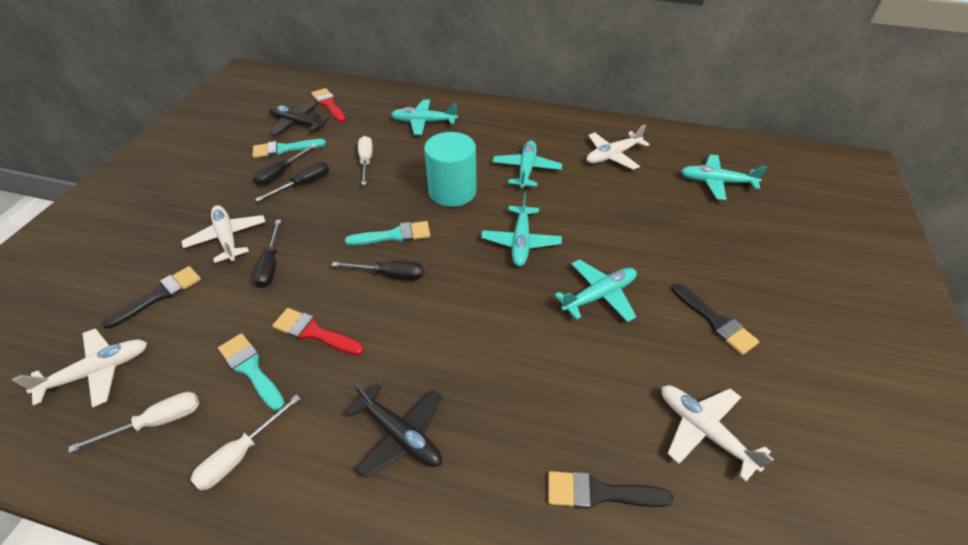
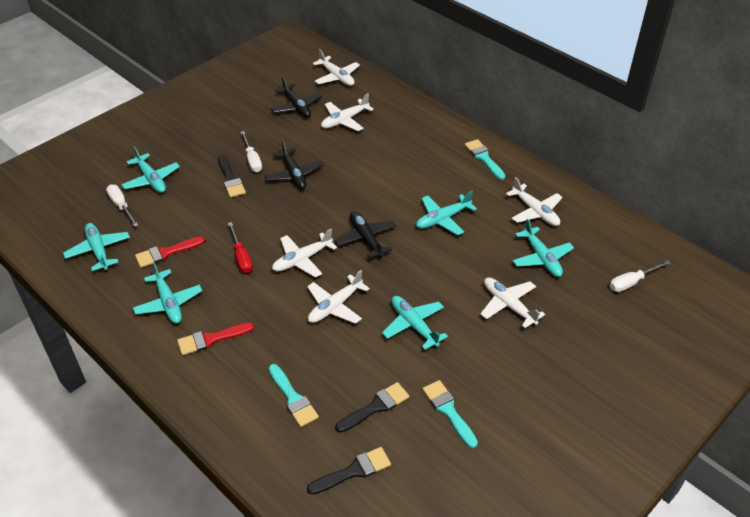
black plane: [269,102,329,135] [346,383,442,478] = 2 -> [264,139,323,189] [271,76,322,117] [335,211,396,258] = 3
black screwdriver: [253,144,317,186] [253,220,281,288] [255,162,329,202] [332,261,423,280] = 4 -> none = 0
red screwdriver: none = 0 -> [228,222,253,273] = 1
turquoise cylinder: [424,132,477,207] = 1 -> none = 0
turquoise plane: [391,99,458,135] [481,193,562,266] [492,140,562,188] [555,259,637,322] [681,154,767,200] = 5 -> [63,223,130,271] [121,146,180,193] [133,262,202,323] [382,296,448,350] [416,191,477,235] [513,219,574,277] = 6
white plane: [12,328,147,408] [181,205,266,263] [587,125,650,170] [661,385,774,481] = 4 -> [272,229,337,278] [307,270,370,324] [313,49,360,86] [321,93,374,131] [480,277,545,328] [506,177,562,226] = 6

